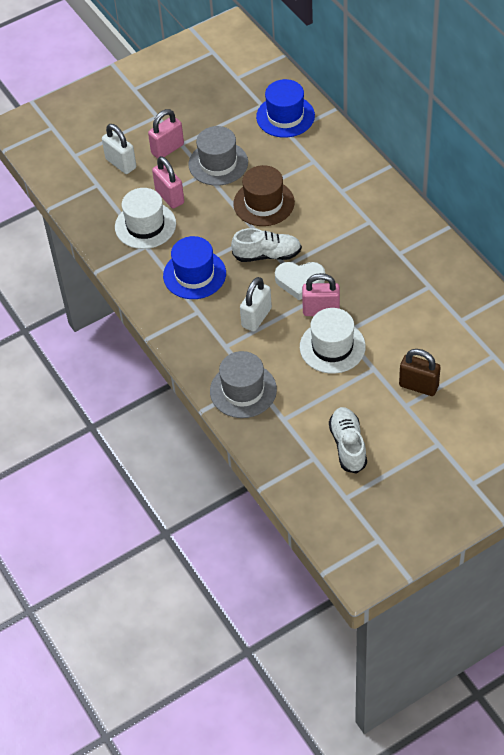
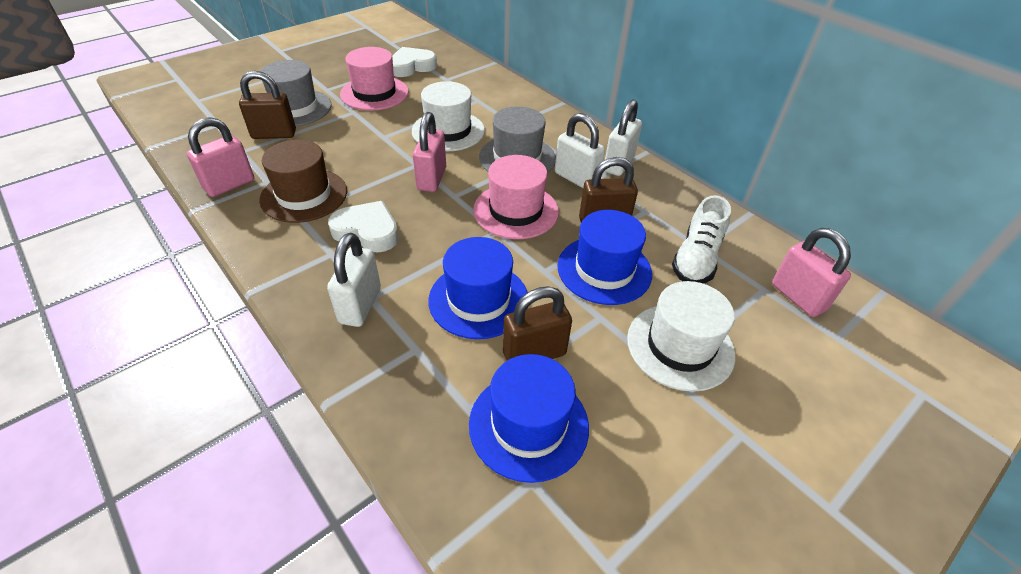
blue hat: [163,236,226,299] [256,79,315,138] = 2 -> [428,237,528,339] [469,354,589,483] [557,210,652,305] = 3
brown padlock: [399,349,440,396] = 1 -> [239,71,296,139] [503,286,572,361] [579,157,638,222] = 3
pink hat: none = 0 -> [340,47,409,111] [473,155,559,239] = 2
white heart: [275,262,325,301] = 1 -> [328,201,399,253] [392,47,437,77] = 2
white padlock: [102,124,136,174] [240,277,272,332] = 2 -> [327,233,381,327] [555,113,605,188] [605,99,642,176] = 3
white shoe: [231,228,302,262] [329,407,367,474] = 2 -> [672,195,731,284] = 1

